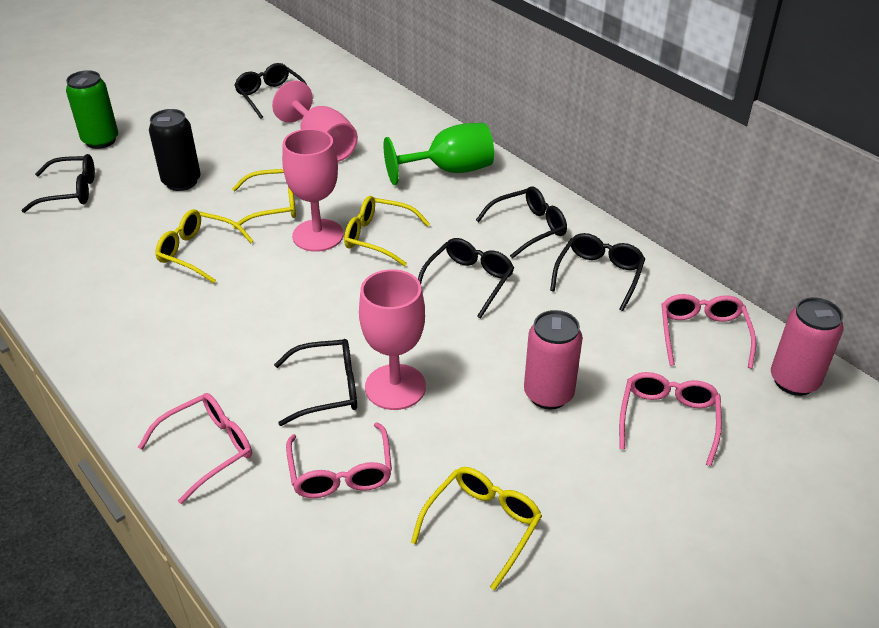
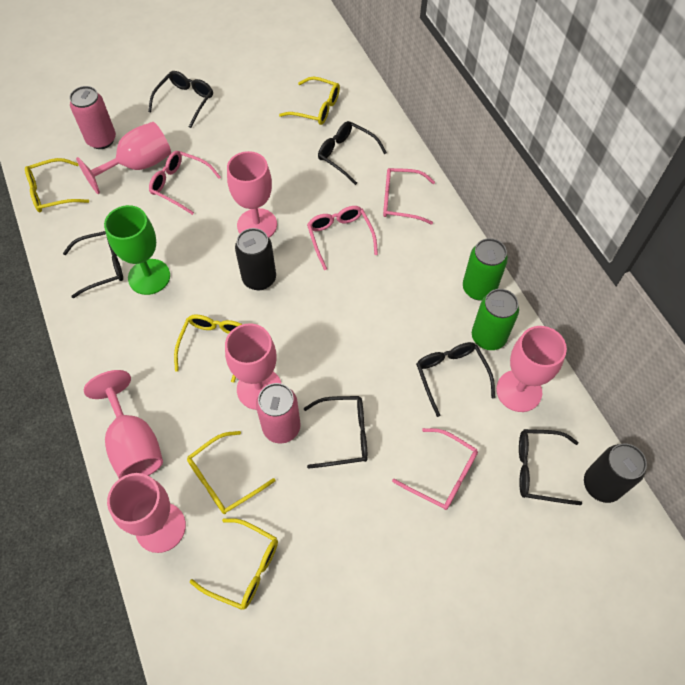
black can: [149,109,200,191] = 1 -> [235,228,276,290] [584,443,647,503] = 2
green can: [66,70,118,149] = 1 -> [463,238,508,301] [472,289,519,350] = 2
pink goblet: [272,81,358,162] [282,129,344,252] [359,269,426,410] = 3 -> [76,122,171,194] [84,370,163,479] [107,473,186,553] [225,323,282,410] [227,151,277,238] [496,326,567,412] = 6
yellow glasses: [155,209,253,283] [232,169,296,229] [344,196,430,266] [411,467,542,591] = 4 -> [25,158,89,213] [174,314,243,383] [187,431,276,514] [190,518,278,610] [279,77,340,125] = 5

